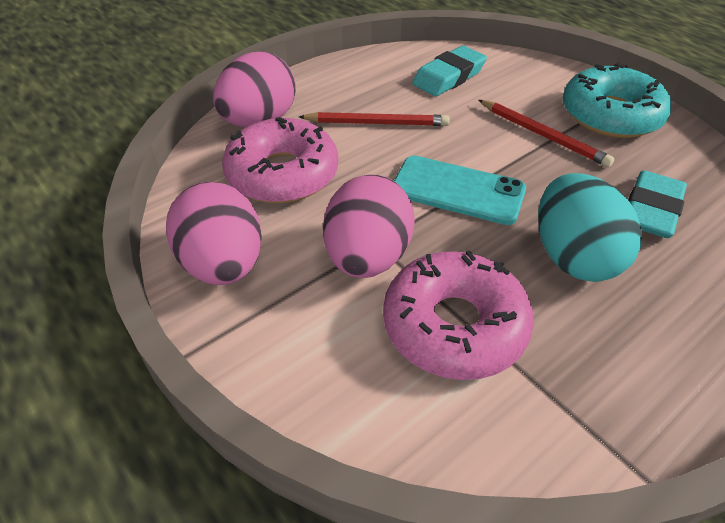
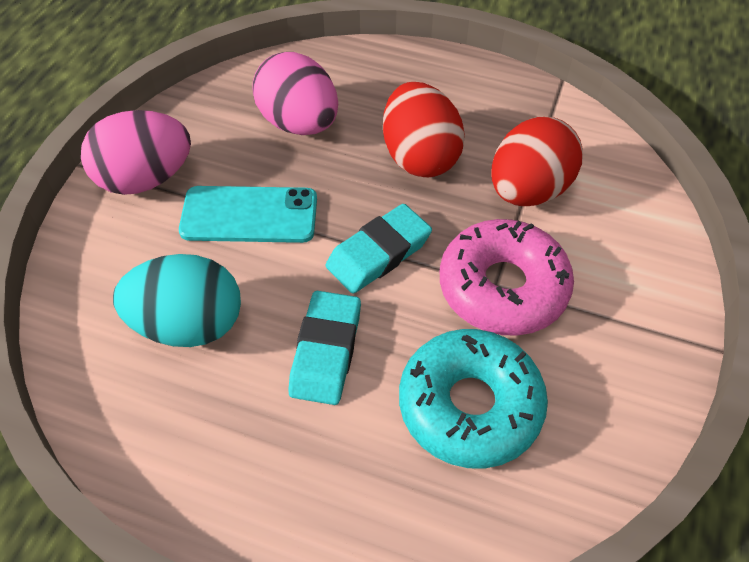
pink donut: [222,117,338,203] [383,250,534,380] = 2 -> [440,219,574,336] = 1
pink egg: [166,182,262,285] [213,51,296,127] [323,175,415,278] = 3 -> [81,110,191,195] [252,52,338,135] = 2
red egg: none = 0 -> [383,82,465,177] [491,117,583,206] = 2
red pencil: [299,112,450,126] [479,100,614,167] = 2 -> none = 0

